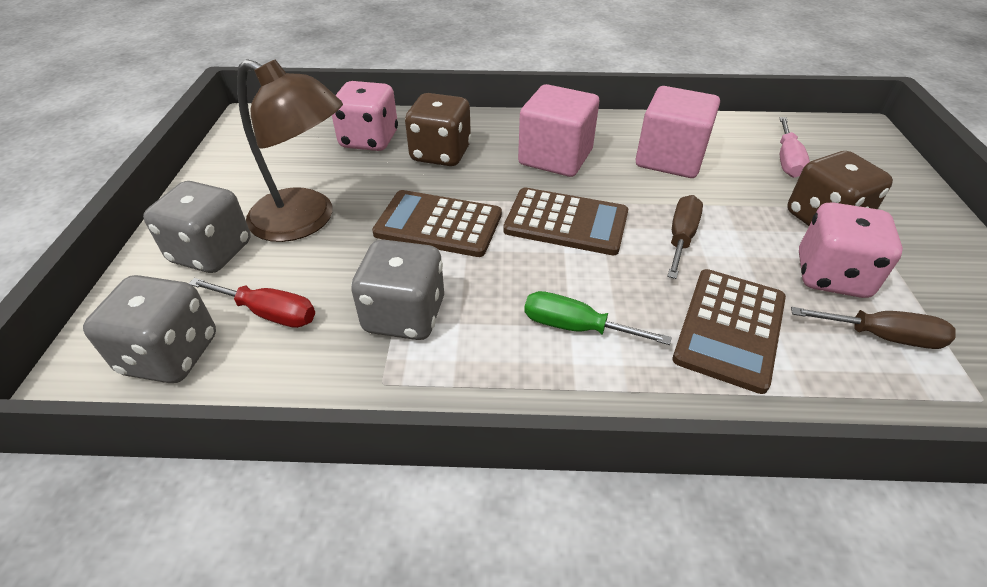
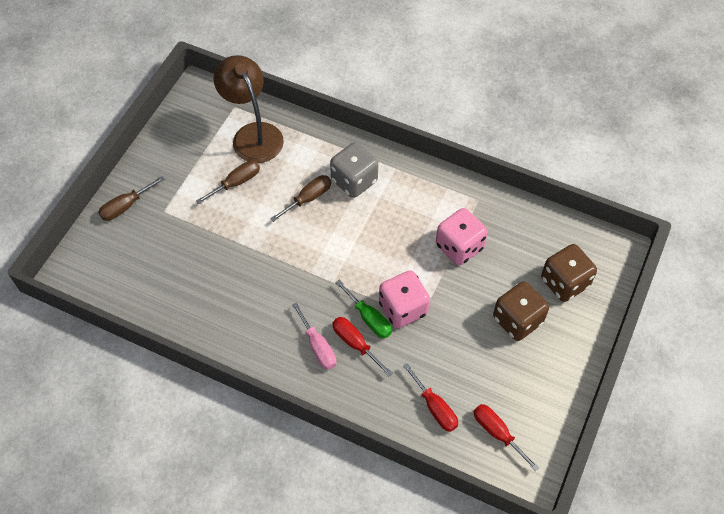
brown calculator: [372,190,502,257] [503,188,628,255] [672,269,786,394] = 3 -> none = 0
brown screwdriver: [667,195,703,279] [791,307,956,349] = 2 -> [98,176,165,221] [196,160,260,204] [270,175,331,222] = 3
grey dice: [83,275,216,383] [143,181,251,273] [351,239,444,340] = 3 -> [330,142,378,198] = 1
pink cube: [518,84,599,177] [636,86,720,178] = 2 -> none = 0
red screwdriver: [189,278,315,328] = 1 -> [332,317,392,376] [403,363,458,432] [474,404,539,472] = 3

